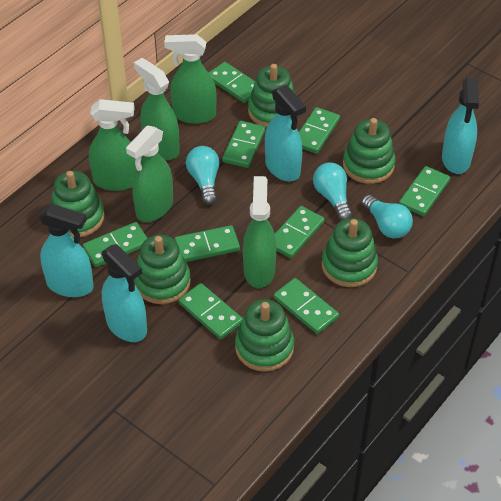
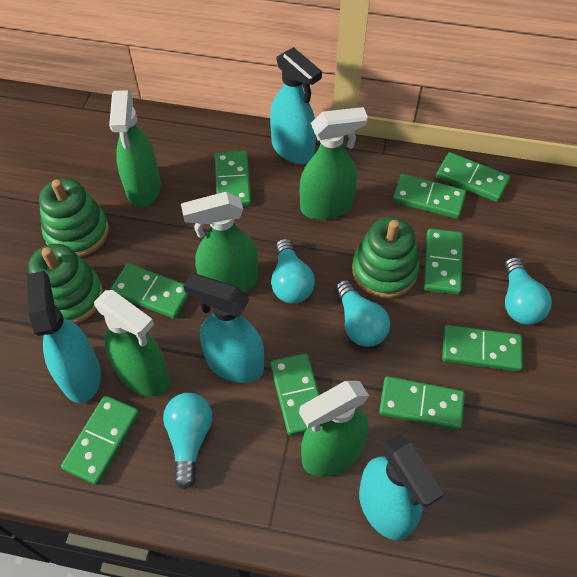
green stacking toy: [51,171,105,238] [134,235,191,304] [235,300,294,372] [248,64,295,128] [322,218,378,287] [343,118,395,184] = 6 -> [28,244,103,324] [39,178,109,257] [352,217,419,298] = 3
turquoise light bulb: [186,146,219,205] [313,162,352,221] [361,195,413,239] = 3 -> [163,393,212,489] [271,238,315,304] [335,280,390,347] [504,257,552,325] = 4

